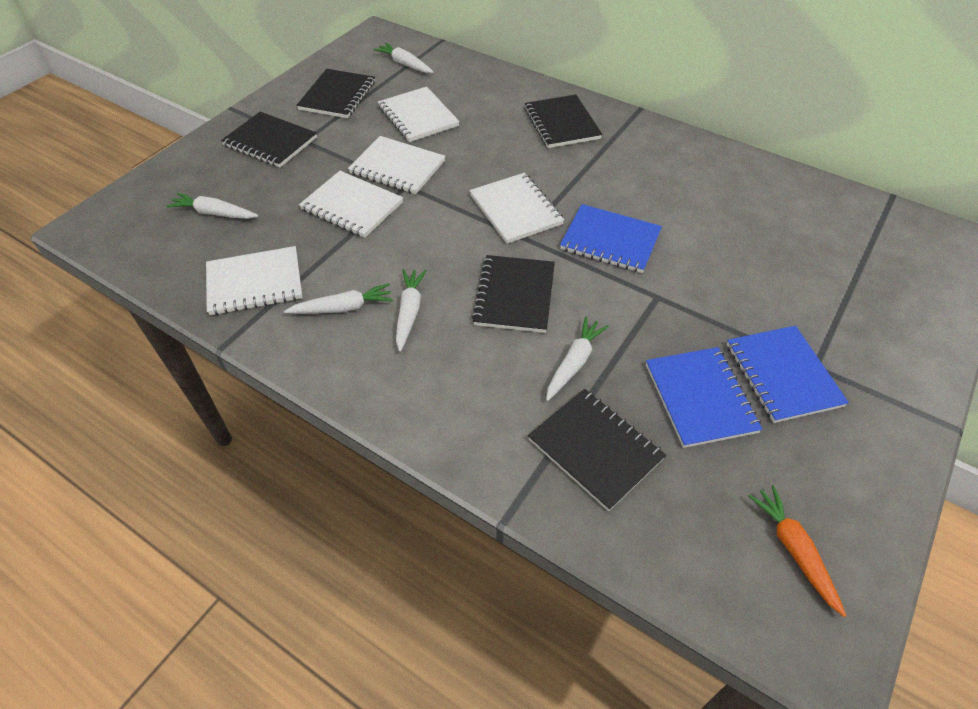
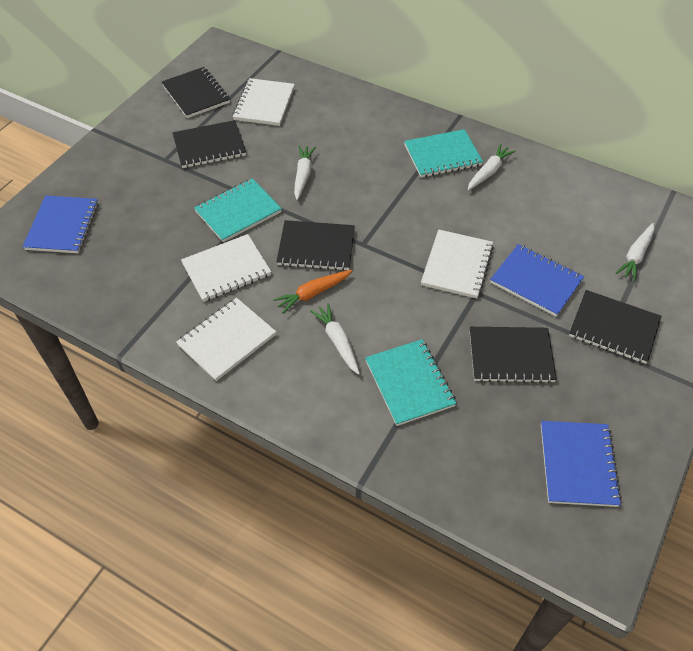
turquoise notebook: none = 0 -> [194,178,282,242] [365,339,457,426] [404,129,483,178] = 3
white carrot: [166,193,258,219] [284,283,393,314] [373,42,434,73] [396,269,426,352] [546,317,609,401] = 5 -> [294,146,316,200] [310,303,360,375] [468,144,515,190] [616,223,654,281] = 4
white notebook: [206,246,303,315] [299,171,403,238] [348,136,445,194] [378,87,460,142] [469,173,564,244] = 5 -> [176,298,276,381] [181,234,271,302] [232,78,295,126] [421,230,494,299] = 4

